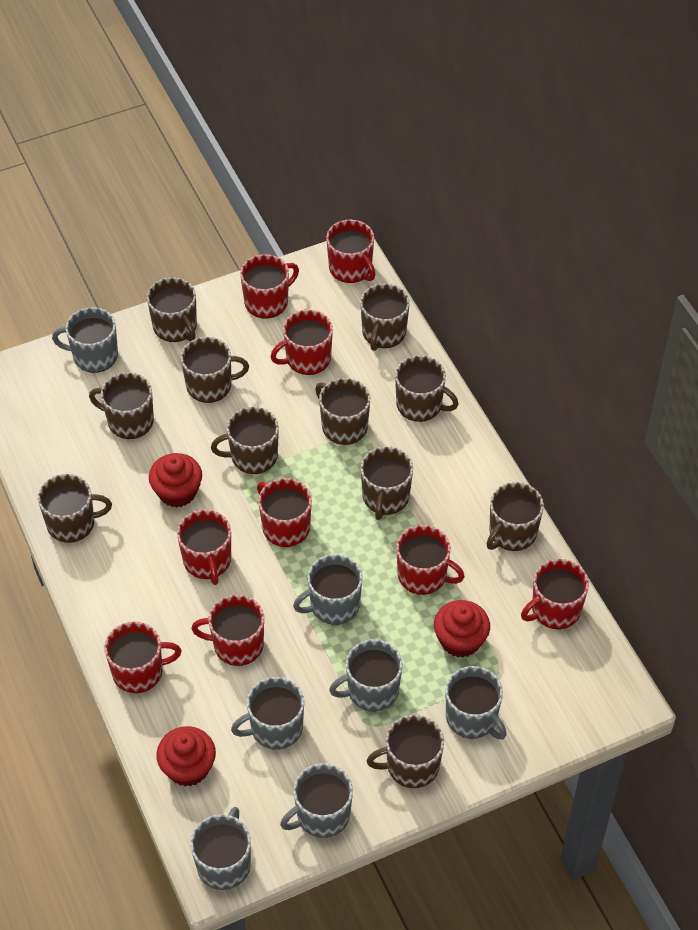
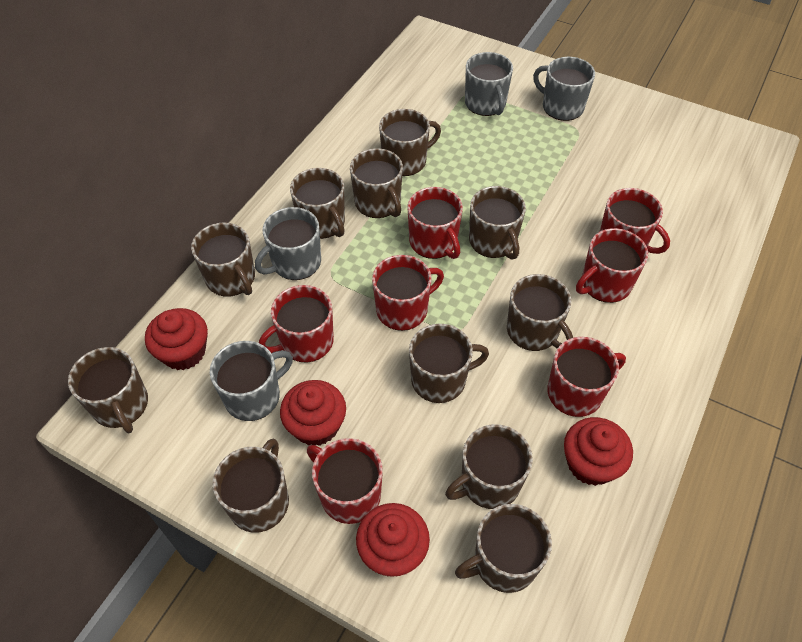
grey mug: [52,307,118,373] [190,807,251,890] [231,677,304,750] [280,763,353,838] [293,554,363,625] [329,639,403,712] [446,666,506,740] = 7 -> [210,341,293,421] [255,207,321,280] [465,52,513,116] [533,57,595,121] = 4
red cupcake: [149,453,202,508] [156,726,216,787] [434,600,490,657] = 3 -> [145,308,208,370] [280,380,346,446] [356,503,430,577] [564,417,633,486] = 4
red mug: [104,621,181,693] [177,510,231,585] [191,595,264,666] [240,254,299,318] [257,478,312,547] [271,310,333,375] [326,220,375,283] [396,525,465,595] [521,559,589,629] = 9 -> [259,285,334,363] [307,438,383,524] [372,255,444,331] [408,187,463,259] [547,337,626,417] [576,228,648,303] [600,188,670,254] = 7

